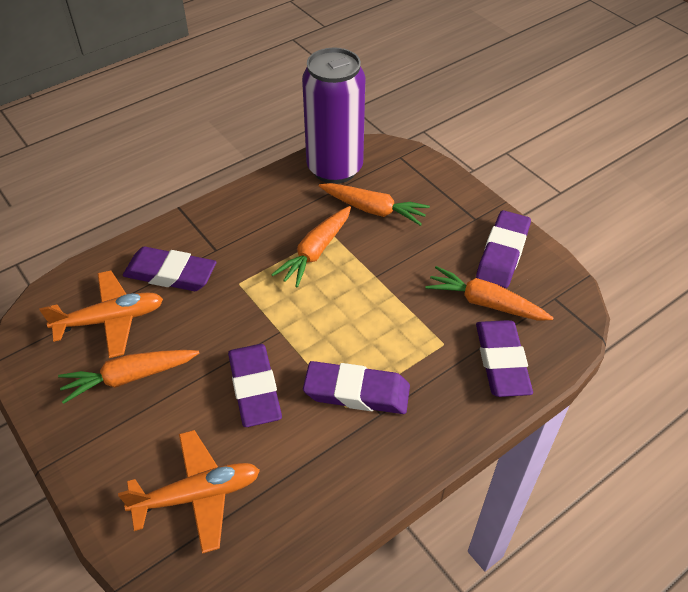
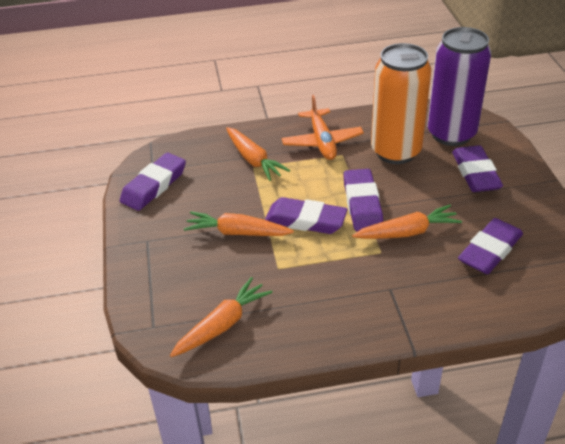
orange can: none = 0 -> [371,43,431,164] = 1
orange plane: [39,270,163,358] [118,430,260,554] = 2 -> [281,95,364,160] = 1

